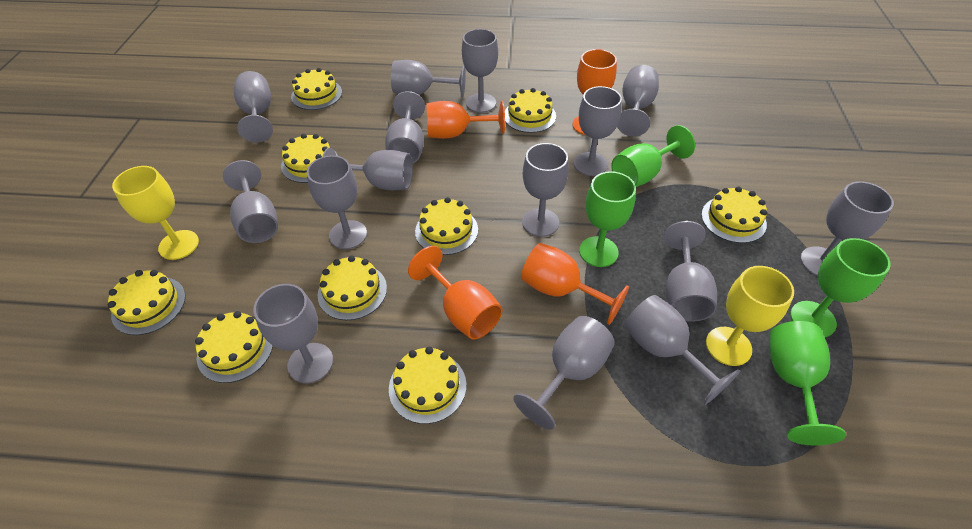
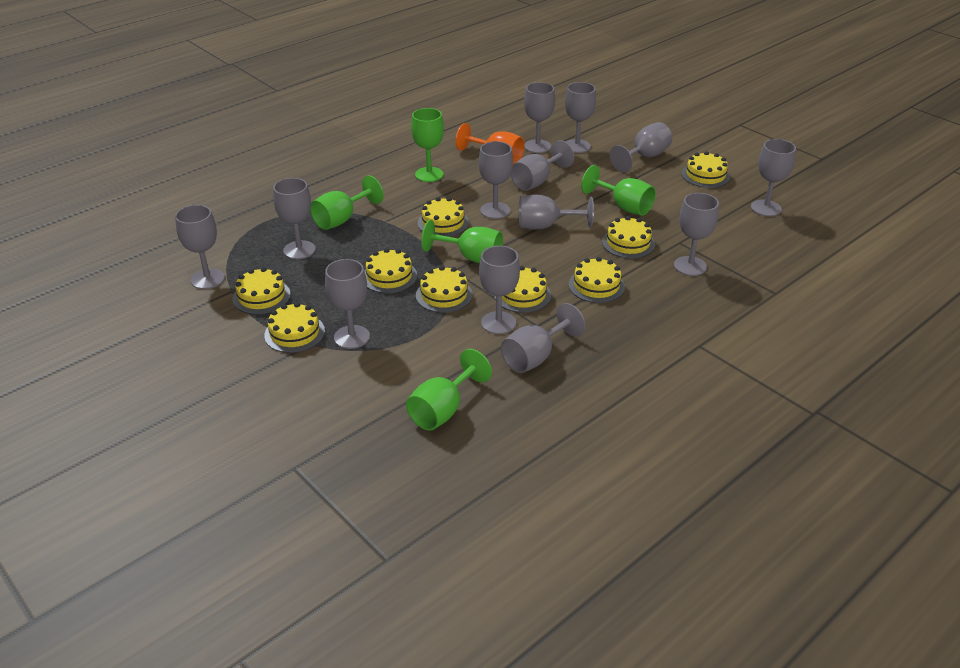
green goblet: [579,171,636,267] [611,125,695,187] [769,321,846,446] [790,238,891,337] = 4 -> [310,175,384,230] [406,349,492,431] [411,108,444,182] [421,220,503,263] [581,165,656,216] = 5
grey goblet: [223,160,278,243] [233,71,273,143] [253,284,333,383] [307,155,367,249] [322,148,413,190] [385,91,425,163] [391,60,466,97] [462,29,498,113] [513,316,615,430] [522,143,569,237] [574,86,622,176] [617,65,659,136] [624,295,740,405] [664,221,717,322] [800,181,894,276] = 15 -> [175,205,225,289] [273,178,316,259] [325,259,370,349] [479,141,513,219] [479,246,520,334] [501,303,585,373] [511,140,574,191] [519,195,594,230] [524,82,555,153] [565,82,596,153] [610,122,672,172] [674,193,719,276] [751,139,796,216] = 13
orange goblet: [408,246,502,340] [426,101,505,139] [521,243,629,325] [572,49,617,135] = 4 -> [455,123,525,165] = 1
yellow goblet: [112,166,199,260] [706,266,794,366] = 2 -> none = 0

